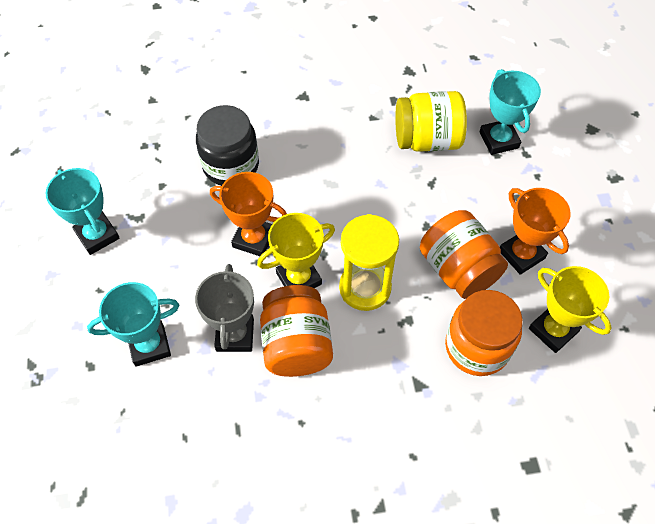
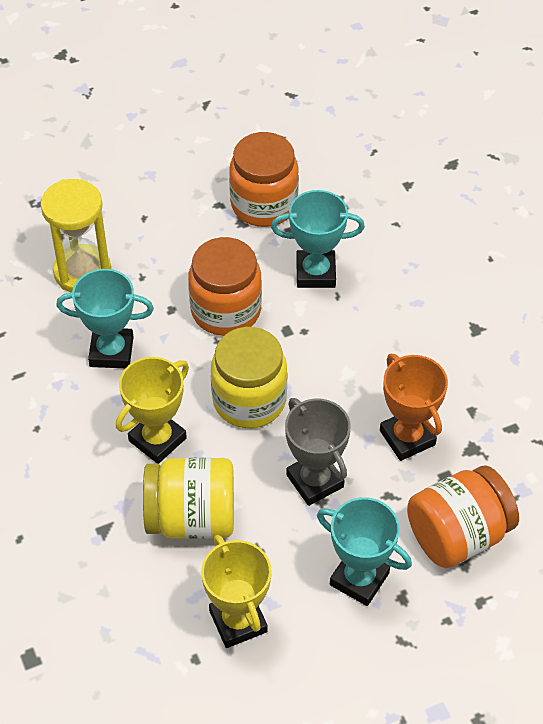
black jar: [196,105,259,186] = 1 -> none = 0
orange trophy: [210,172,287,256] [500,188,571,275] = 2 -> [380,354,448,461] = 1
yellow jar: [395,91,467,152] = 1 -> [143,457,234,539] [211,327,287,428] = 2

